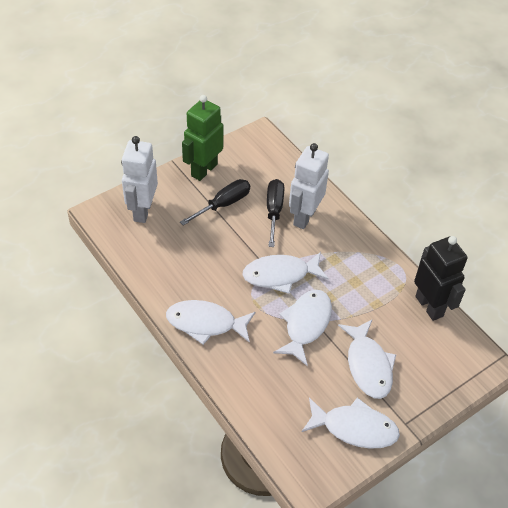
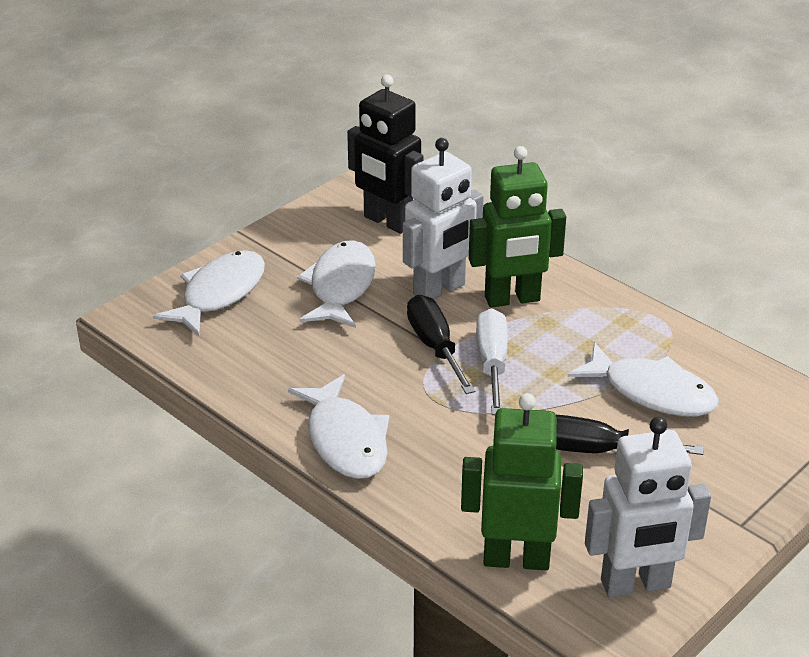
green robot: [182,95,224,181] = 1 -> [461,393,583,570] [469,146,566,308] = 2
white fish: [166,300,256,345] [242,252,329,294] [273,290,332,366] [302,397,400,449] [338,319,396,399] = 5 -> [153,250,265,336] [288,374,390,479] [297,240,376,328] [568,342,719,417] = 4
white screwdriver: none = 0 -> [476,308,508,415] = 1

